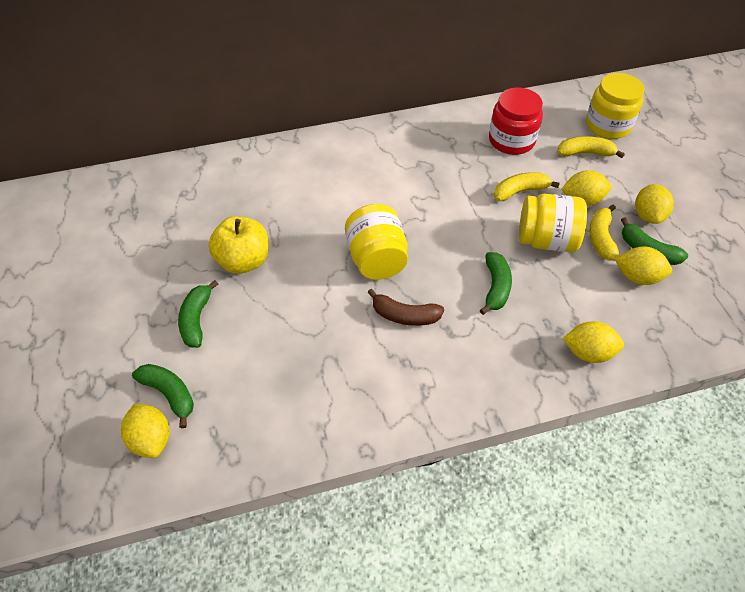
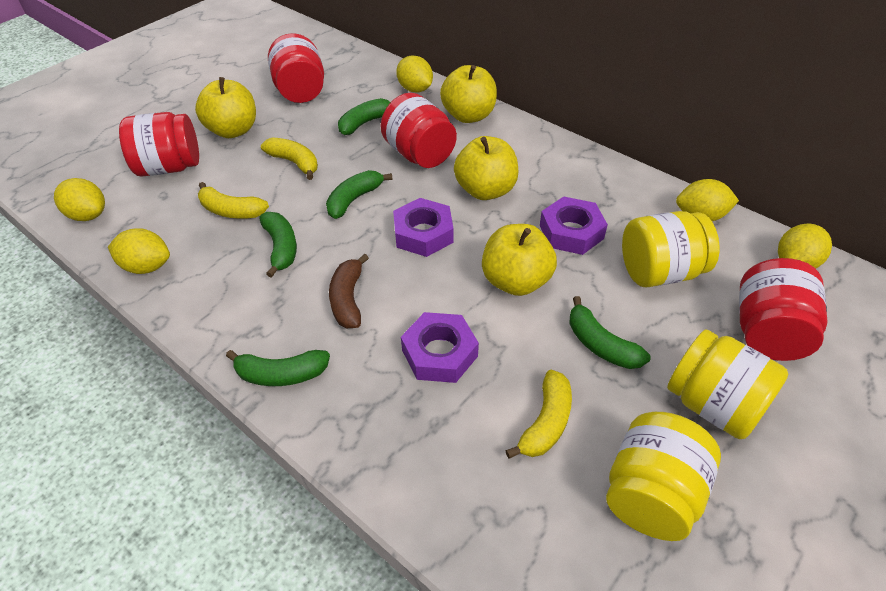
green banana: [132,364,194,428] [178,280,218,348] [480,252,512,315] [621,217,688,265] = 4 -> [226,350,330,386] [259,212,297,278] [326,170,393,219] [338,98,391,135] [569,296,650,369] = 5
purple nut: none = 0 -> [393,198,453,257] [401,312,479,383] [540,196,608,255] = 3
red jar: [489,88,543,155] = 1 -> [119,112,199,176] [268,33,324,103] [380,93,457,168] [739,258,828,361] = 4
yellow apple: [208,216,269,274] = 1 -> [195,77,256,138] [440,65,497,123] [454,136,518,200] [482,224,557,296] = 4

